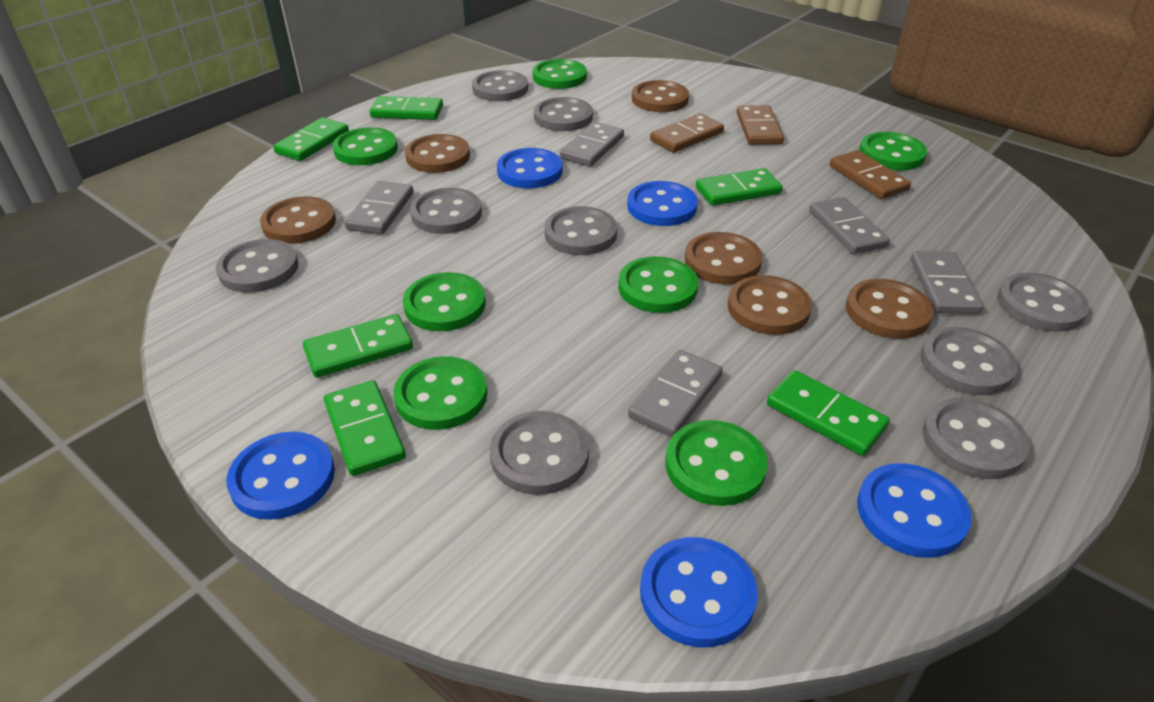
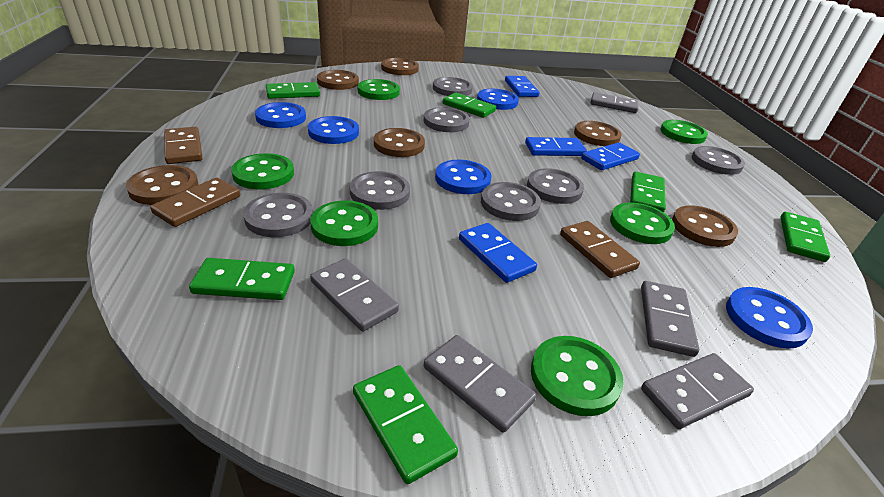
blue domino: none = 0 -> [459,223,537,283] [505,76,540,97] [525,137,587,156] [581,142,640,170] = 4
green button: [333,127,398,165] [393,356,487,430] [403,272,486,331] [532,59,587,89] [618,256,698,313] [665,420,768,506] [859,132,927,170] = 7 -> [231,153,294,190] [310,201,378,246] [358,79,400,100] [531,336,624,416] [610,202,675,244] [660,120,708,144] = 6
grey button: [216,239,298,293] [410,188,482,234] [472,70,528,101] [490,411,589,495] [534,97,593,131] [544,206,617,255] [920,327,1018,395] [923,398,1030,479] [997,273,1089,332] = 9 -> [243,193,313,237] [350,171,410,210] [424,107,470,132] [433,77,473,96] [481,182,541,221] [527,168,584,204] [692,146,745,175] = 7

